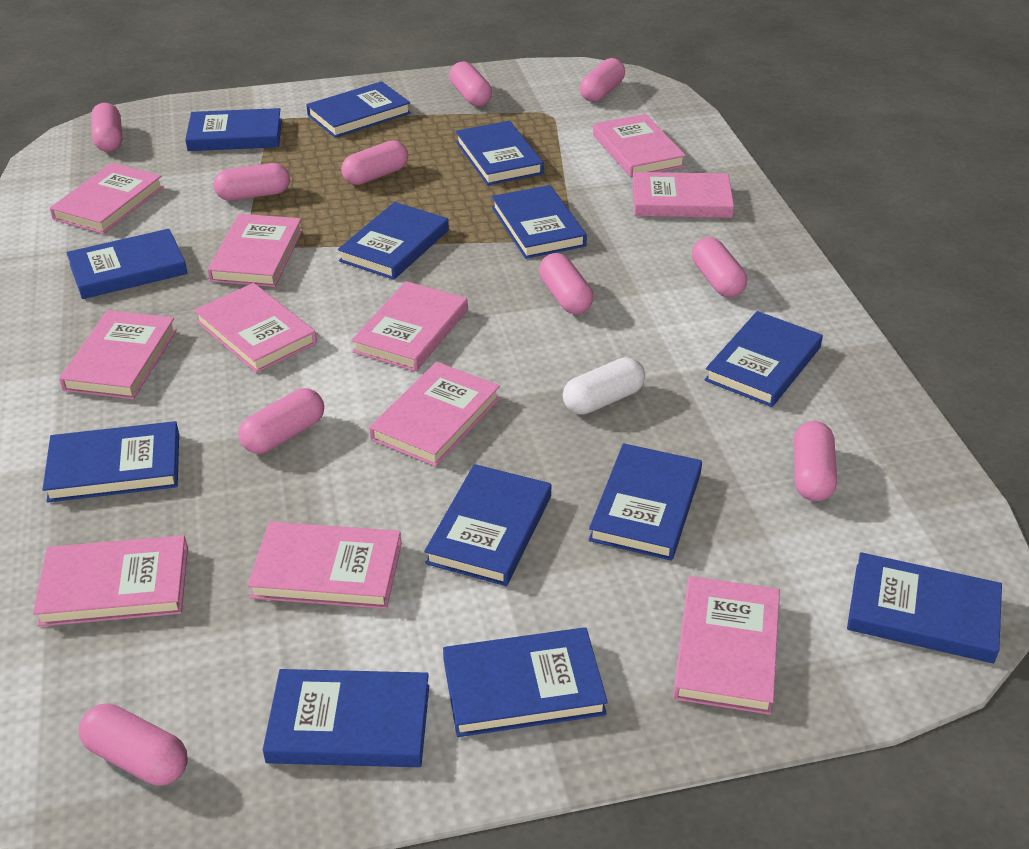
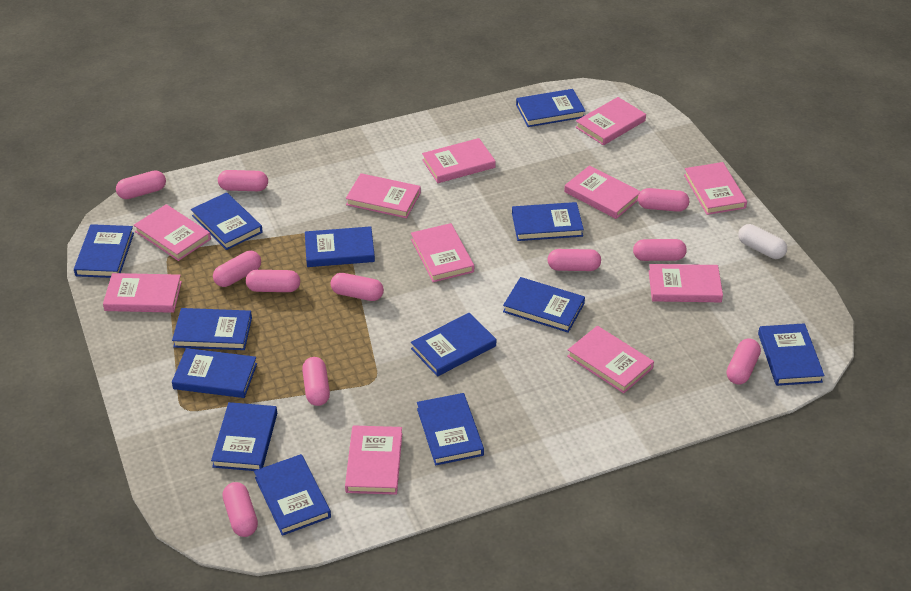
pink capsule: [79,703,188,786] [91,103,122,152] [213,163,290,201] [238,388,324,454] [341,140,408,185] [449,62,492,106] [539,253,593,314] [580,58,625,102] [692,237,747,298] [794,421,837,501] = 10 -> [116,170,166,199] [213,251,261,287] [218,170,268,191] [223,482,258,537] [246,270,300,292] [302,357,330,406] [331,273,384,301] [547,249,601,271] [633,239,687,261] [638,188,689,212] [727,338,761,384] = 11

